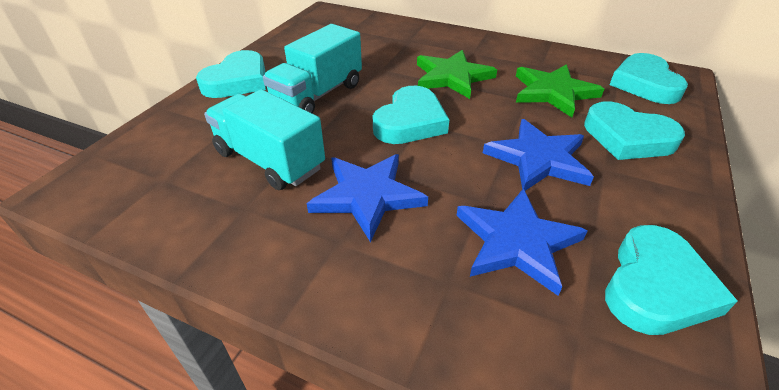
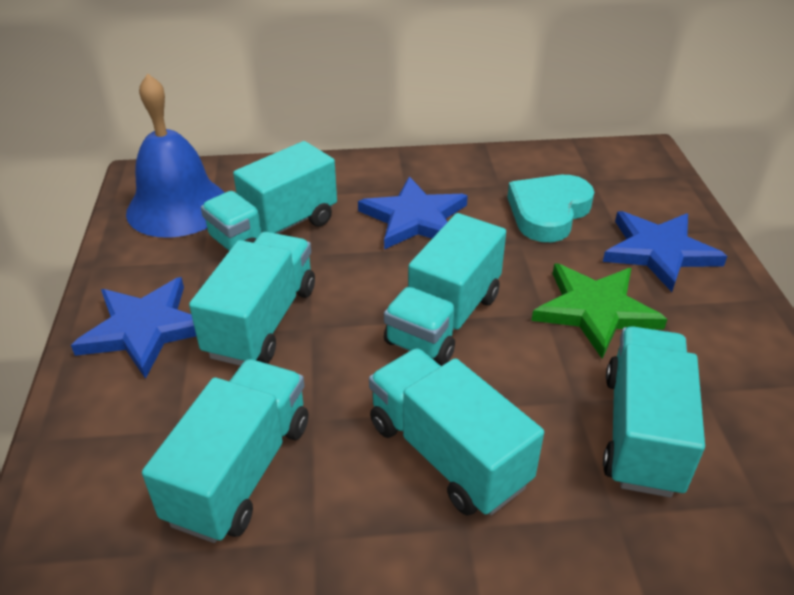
blue bell: none = 0 -> [126,73,225,238] = 1
green star: [417,50,497,99] [516,64,604,117] = 2 -> [532,263,667,359] = 1
turquoise heart: [196,50,266,98] [372,86,449,144] [584,101,685,160] [605,225,738,335] [609,53,688,104] = 5 -> [507,175,594,242] = 1
turquoise truck: [204,89,325,190] [263,24,362,114] = 2 -> [142,359,308,543] [189,232,315,366] [201,141,337,251] [369,348,544,515] [384,213,506,366] [603,326,705,497] = 6

